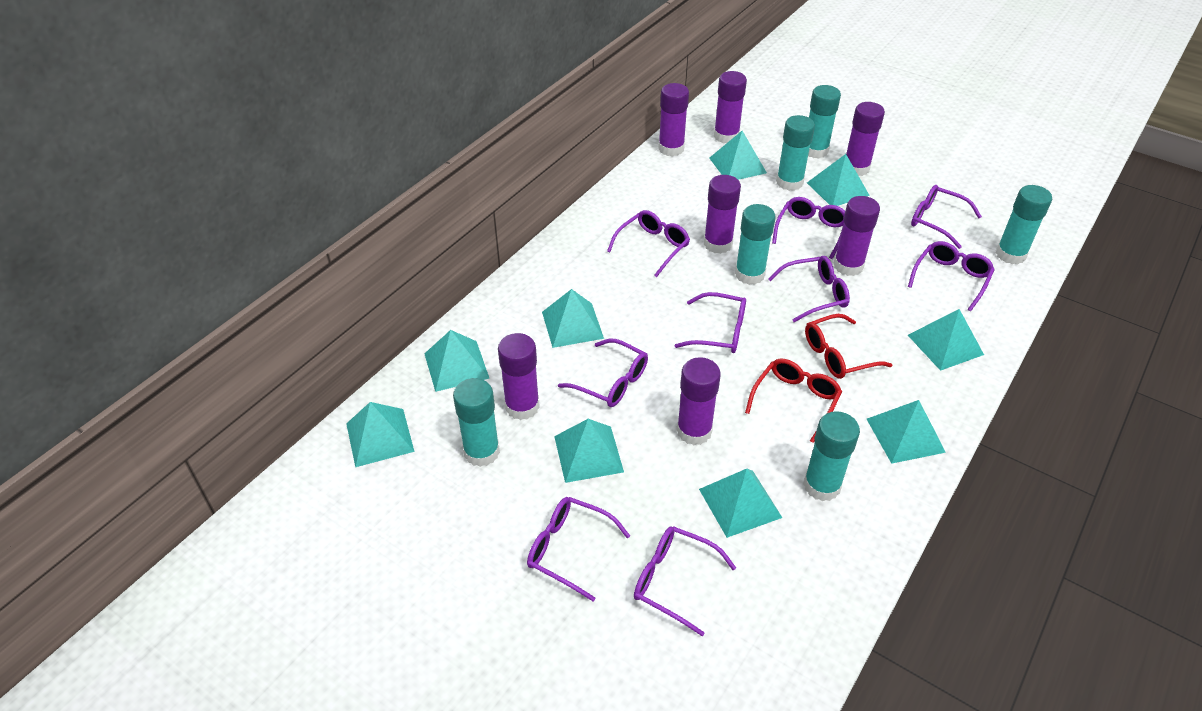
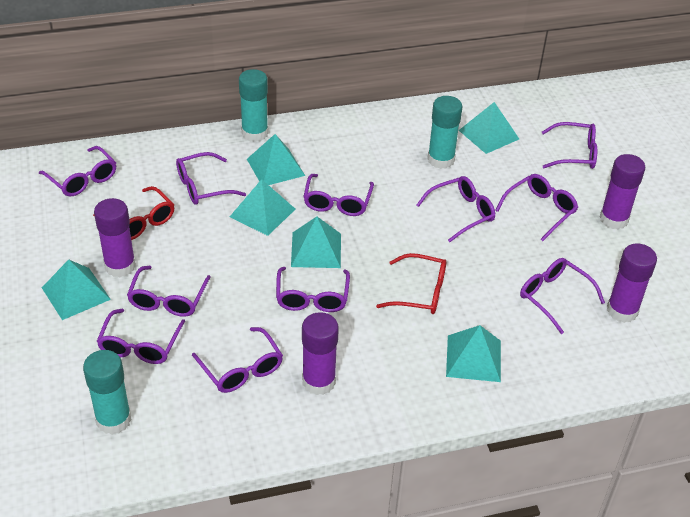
purple glasses: [527,497,630,601] [558,339,648,407] [607,210,690,277] [634,526,736,636] [675,292,746,353] [768,256,850,322] [772,197,845,259] [908,241,995,311] [911,185,982,249] = 9 -> [39,146,116,197] [96,309,185,364] [127,266,210,317] [176,152,246,205] [192,327,283,393] [276,267,350,312] [303,174,374,216] [417,176,495,242] [495,174,578,241] [520,258,605,334] [542,122,597,169] = 11
purple glue stick: [498,333,540,420] [658,83,689,157] [677,357,721,445] [704,175,741,254] [714,71,747,143] [833,196,880,276] [846,102,885,176] = 7 -> [94,198,136,278] [302,312,339,395] [600,154,645,230] [607,243,657,323] = 4
turquoise glue stick: [453,378,500,467] [735,204,775,285] [776,115,815,191] [803,411,860,501] [808,85,841,158] [996,185,1052,264] = 6 -> [83,350,132,435] [239,69,269,142] [427,96,462,169] = 3
turquoise pyramid: [346,402,415,467] [424,330,489,392] [542,289,604,348] [554,419,624,483] [699,469,782,538] [709,131,767,180] [807,154,870,206] [867,400,946,464] [908,309,984,371] = 9 -> [42,260,111,320] [230,179,295,236] [247,134,305,185] [291,217,341,268] [446,325,501,382] [459,102,519,154] = 6

